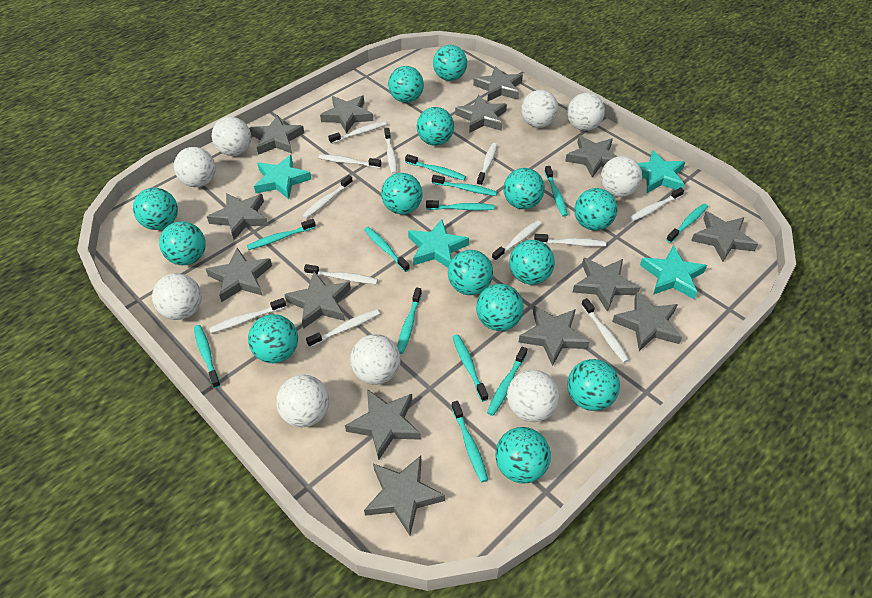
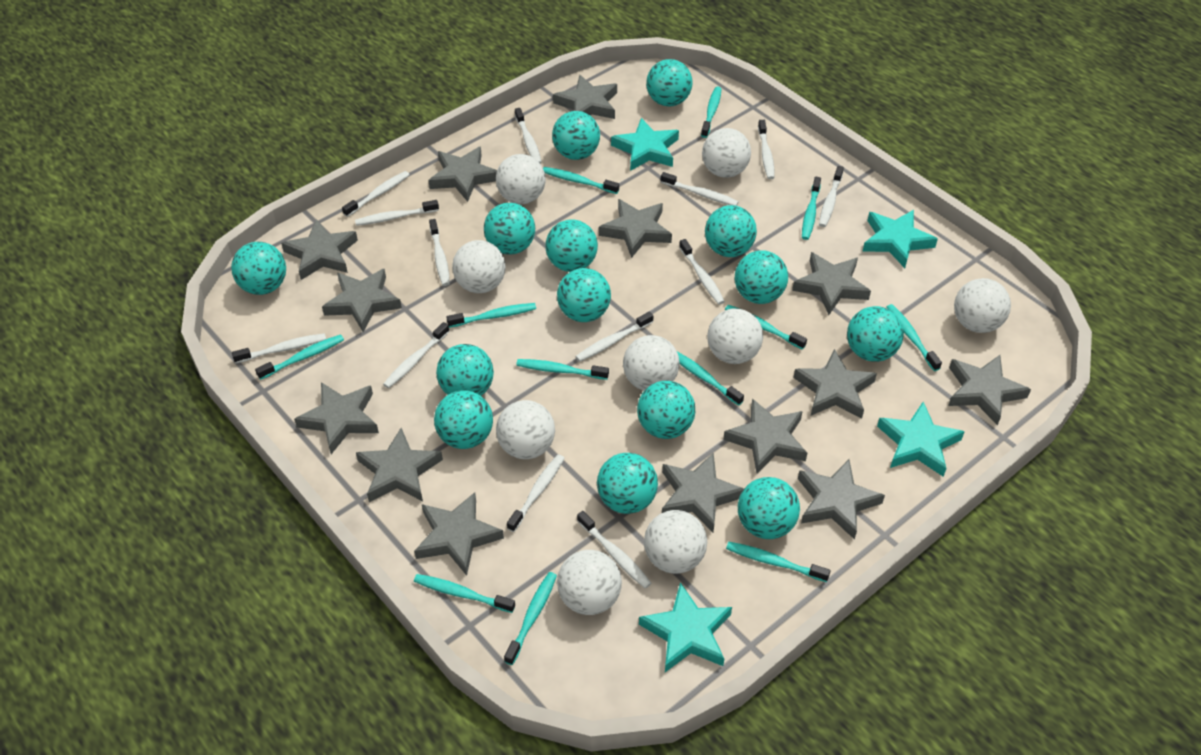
white toothbrush: [209,298,286,333] [302,175,353,219] [304,264,378,284] [306,309,380,347] [319,154,381,168] [328,121,387,144] [384,128,397,174] [477,143,497,186] [492,220,542,261] [534,234,606,247] [581,298,629,363] [629,187,684,221] = 12 -> [232,333,326,363] [342,171,410,217] [355,200,439,226] [383,322,450,388] [429,219,450,286] [507,454,564,532] [515,108,542,164] [575,312,653,362] [577,511,651,589] [661,172,739,206] [679,239,725,305] [758,120,775,179] [819,166,844,227] = 13

